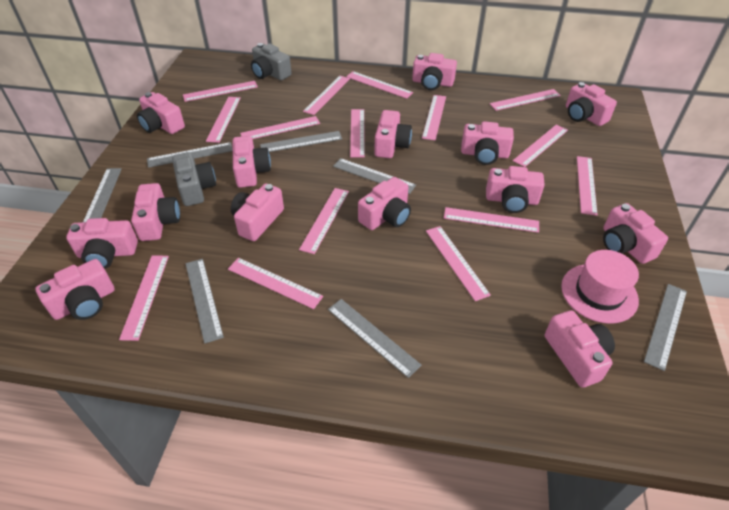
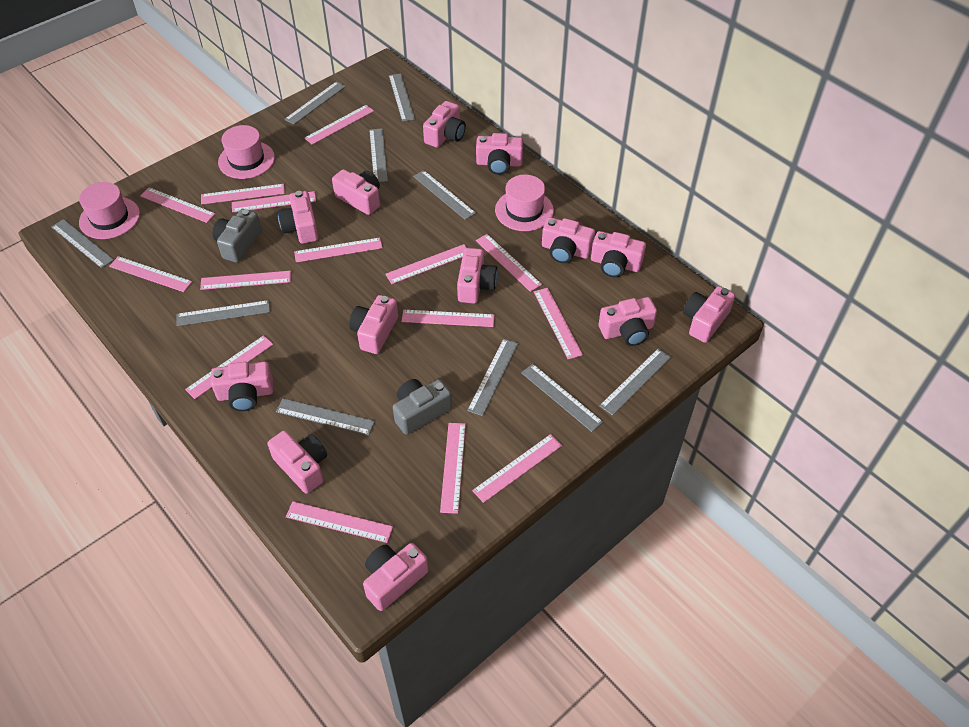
grey ruler: [83,168,122,222] [147,142,233,168] [185,259,224,344] [260,131,342,152] [328,299,422,378] [333,158,416,194] [644,284,687,371] = 7 -> [51,219,114,268] [176,300,270,326] [276,398,375,435] [284,81,346,125] [369,128,388,182] [389,73,415,122] [413,170,476,220] [467,339,518,416] [521,364,603,432] [599,348,671,416] = 10
pink camera: [35,259,115,320] [66,218,138,269] [131,183,180,241] [137,92,185,134] [231,184,284,241] [233,136,271,188] [358,177,411,230] [374,110,412,158] [412,53,457,90] [461,121,514,165] [486,166,545,213] [545,310,615,388] [566,82,617,126] [603,203,668,264] = 14 -> [211,362,273,411] [267,430,327,494] [278,191,318,244] [332,169,380,215] [349,295,398,354] [363,543,428,611] [423,101,466,148] [457,248,498,304] [476,133,523,175] [542,217,595,263] [591,231,646,277] [598,297,657,346] [683,286,735,343] = 13
pink hat: [561,250,639,324] = 1 -> [79,182,140,239] [218,125,275,179] [495,175,554,231] = 3

